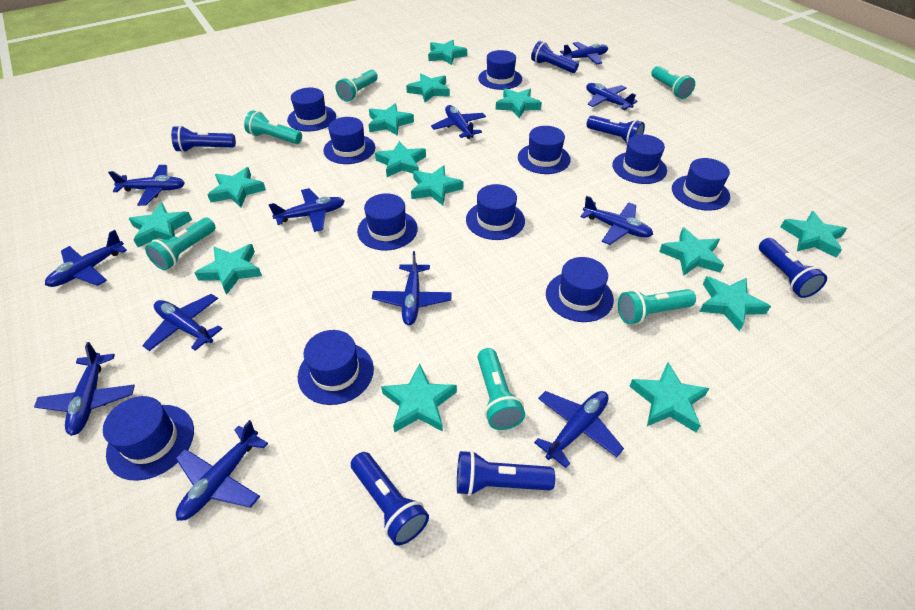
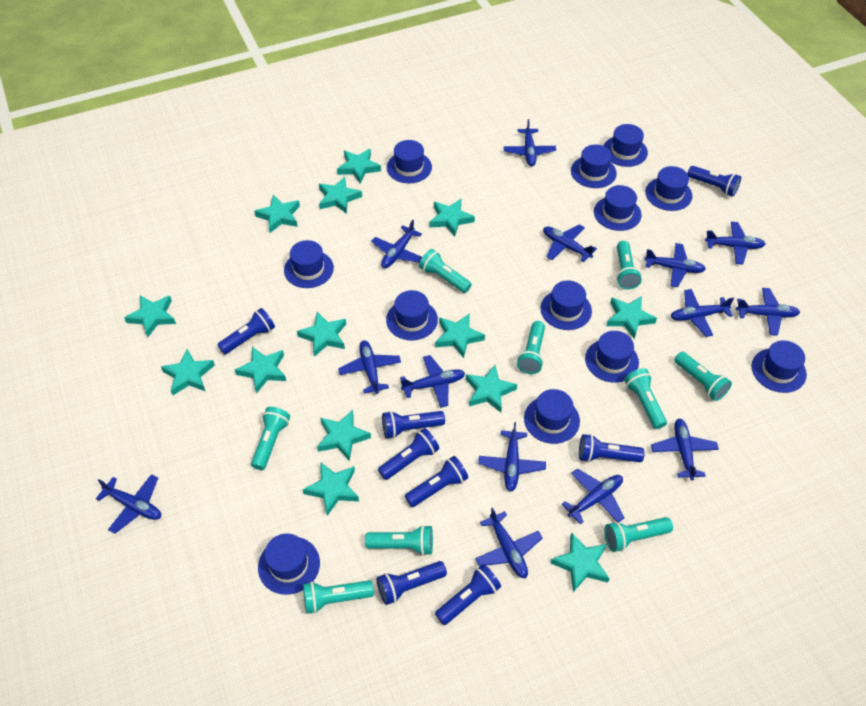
blue flashlight: [171,126,236,152] [351,452,429,546] [457,450,555,496] [531,41,579,73] [587,115,645,143] [759,238,827,298] = 6 -> [217,308,275,354] [377,561,447,605] [378,428,439,480] [382,411,445,439] [405,456,468,507] [435,564,501,625] [579,434,645,462] [687,166,741,197] = 8
blue hat: [103,396,194,481] [287,88,336,131] [298,330,374,405] [323,117,375,164] [357,193,418,250] [466,184,525,240] [478,50,522,90] [518,126,570,174] [546,257,614,322] [612,134,667,184] [672,158,730,211] = 11 -> [258,533,320,595] [284,240,334,288] [386,290,438,340] [387,140,432,183] [524,389,580,444] [540,280,592,330] [571,145,617,188] [585,331,639,383] [594,185,642,231] [603,124,648,167] [645,166,692,211] [752,340,807,393] = 12
blue plane: [34,342,135,436] [45,230,127,287] [108,165,185,206] [142,294,223,351] [176,420,268,521] [269,188,344,232] [372,251,452,325] [431,105,486,139] [534,391,624,468] [560,42,608,64] [580,196,653,245] [586,83,638,110] = 12 -> [96,474,161,534] [338,340,401,394] [371,220,422,268] [400,355,465,408] [475,507,543,578] [478,422,546,492] [504,119,556,166] [543,224,597,262] [562,468,624,524] [644,243,706,287] [651,419,719,480] [670,289,734,337] [705,222,765,265] [736,288,800,336] = 14
turquoise flashlight: [145,218,216,270] [244,110,302,144] [336,70,378,102] [478,348,525,430] [618,289,696,324] [651,66,695,99] = 6 -> [251,407,290,470] [303,580,374,614] [365,525,433,556] [419,249,472,293] [517,321,545,374] [604,517,673,552] [616,241,642,289] [624,368,667,429] [674,352,732,401] = 9

